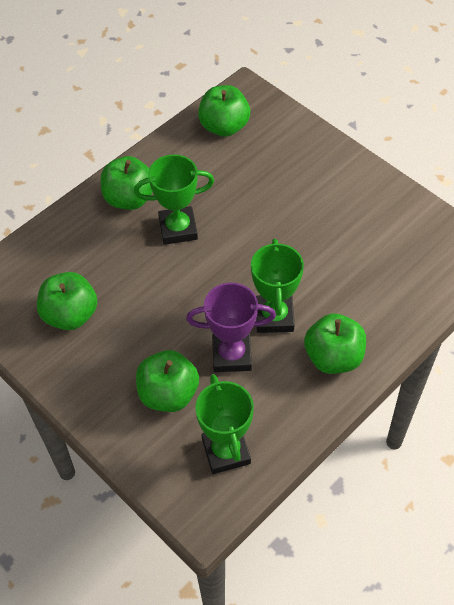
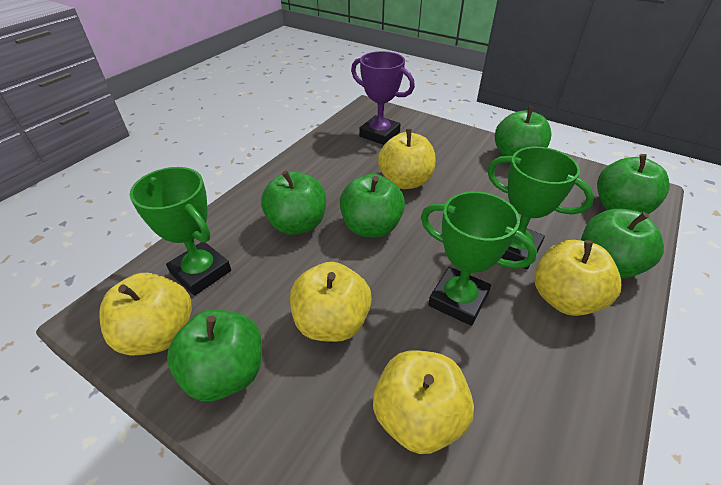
green apple: [37,272,97,330] [100,156,153,210] [136,350,199,412] [198,85,250,137] [304,314,366,374] = 5 -> [167,309,262,401] [261,171,326,235] [340,174,405,237] [495,107,551,156] [581,209,664,279] [597,154,670,214] = 6
yellow apple: none = 0 -> [99,273,192,356] [290,262,372,342] [373,350,474,454] [378,129,435,189] [534,240,621,316] = 5

